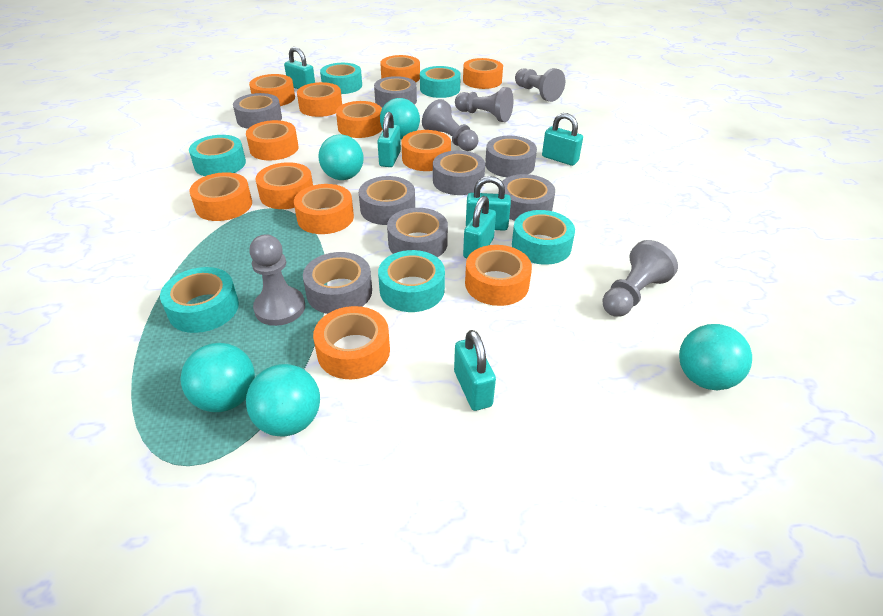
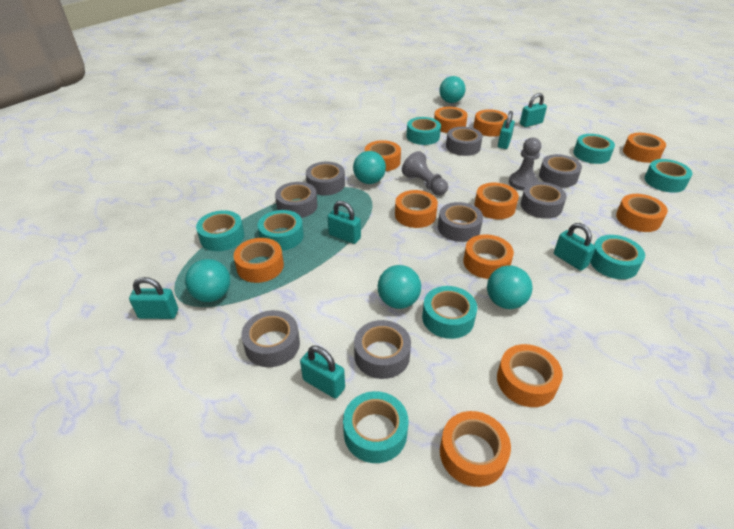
grey pawn: [249,234,305,326] [422,99,478,151] [455,87,513,122] [515,68,565,102] [602,240,678,317] = 5 -> [402,151,448,195] [509,137,541,191] = 2
orange tape: [189,172,252,221] [246,120,298,161] [249,74,295,106] [256,162,313,209] [294,184,354,234] [297,82,342,117] [313,306,390,379] [336,101,382,138] [380,55,420,82] [401,130,451,171] [463,58,503,89] [465,245,532,306] = 12 -> [234,238,284,283] [365,140,401,171] [395,190,438,228] [434,107,468,133] [440,411,511,487] [463,234,514,279] [473,109,508,137] [474,183,519,219] [497,344,563,407] [616,194,668,232] [623,133,666,163] = 11
turquoise tape: [160,267,239,333] [189,135,246,176] [320,63,362,94] [378,250,445,312] [420,66,461,98] [512,210,575,265] = 6 -> [196,210,244,251] [258,210,304,251] [343,391,408,463] [406,117,441,145] [422,286,477,339] [573,134,615,164] [590,235,645,279] [645,159,693,193] = 8

